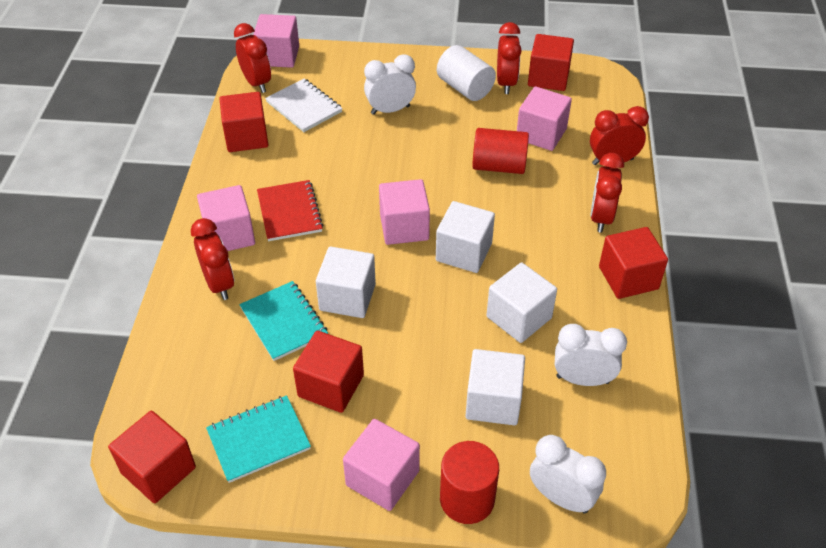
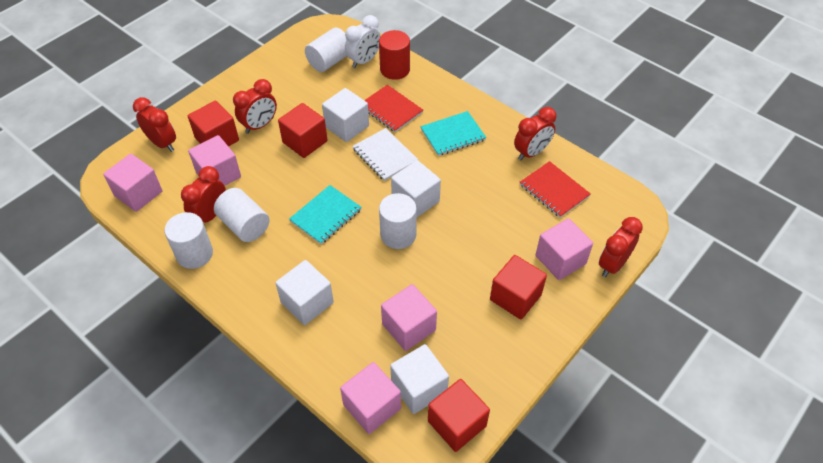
red cube: [108,411,196,503] [219,92,268,152] [293,331,364,413] [528,34,574,91] [599,227,668,299] = 5 -> [188,101,239,147] [278,103,327,158] [428,379,490,452] [490,255,547,320] = 4
red cylinder: [440,441,499,524] [472,128,529,174] = 2 -> [379,30,410,80] = 1
red notebook: [257,180,323,241] = 1 -> [364,85,423,132] [520,161,591,218] = 2
white clock: [364,54,416,115] [530,435,606,513] [555,324,627,386] = 3 -> [345,15,381,68] = 1
white cylinder: [437,45,496,101] = 1 -> [164,212,213,269] [214,188,270,242] [305,28,347,72] [379,193,417,249] = 4

